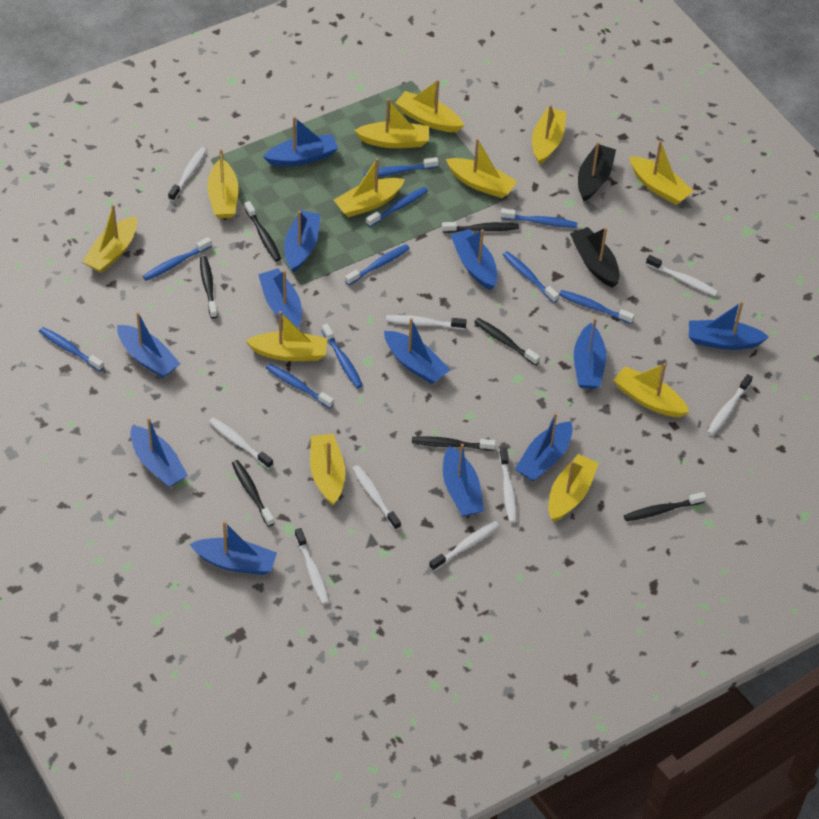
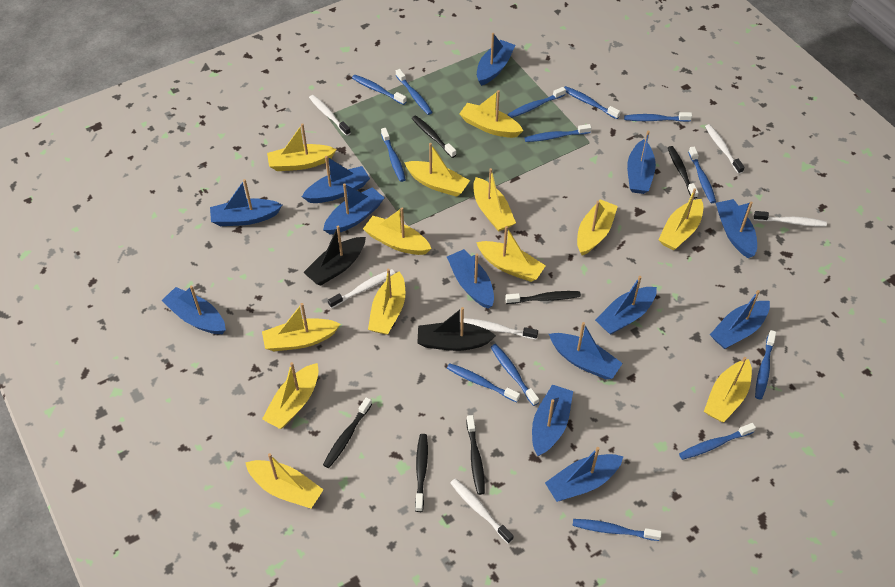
black toothbrush: [200,256,218,319] [232,460,275,527] [244,201,281,261] [412,436,496,451] [442,222,519,233] [474,318,540,366] [624,492,706,521] = 7 -> [323,397,372,468] [412,115,456,158] [415,434,428,512] [466,415,485,495] [505,291,581,304] [668,146,699,199] = 6
blue boat: [117,312,180,378] [130,418,188,488] [190,521,277,575] [258,268,302,328] [263,116,338,166] [284,210,321,273] [384,318,450,384] [443,443,484,517] [451,229,497,290] [515,413,573,482] [574,318,606,389] [689,301,769,350] = 12 -> [161,286,226,334] [210,179,282,226] [302,156,370,203] [323,183,384,235] [447,249,494,309] [477,33,516,86] [532,385,573,456] [545,447,624,502] [549,322,623,379] [595,276,657,335] [627,131,656,194] [710,290,770,349] [716,199,757,258] = 13
blue toothbrush: [39,327,104,371] [143,237,212,281] [266,363,334,408] [322,324,363,388] [345,244,410,285] [363,157,438,177] [366,187,428,227] [501,208,578,228] [503,251,559,303] [559,290,635,324] = 10 -> [352,75,407,105] [381,128,406,182] [396,69,433,115] [447,363,520,402] [491,344,539,406] [508,87,566,118] [525,124,591,142] [564,86,621,119] [573,519,662,541] [624,112,692,122] [679,423,756,460] [688,147,716,203] [755,330,776,400] = 13
white toothbrush: [168,147,207,201] [209,417,273,469] [295,528,330,604] [352,465,401,530] [386,315,467,330] [429,521,499,571] [499,448,517,523] [646,255,718,296] [707,374,753,436] = 9 -> [309,95,351,136] [328,269,395,308] [451,478,514,544] [464,318,538,339] [705,124,745,174] [754,211,827,227] = 6
yellow boat: [82,204,137,273] [207,149,238,218] [246,311,327,361] [310,434,345,505] [334,158,405,217] [354,98,429,148] [395,79,464,132] [446,138,517,198] [532,105,567,165] [548,454,599,522] [614,363,689,417] [630,141,693,205] = 12 -> [245,453,324,509] [262,303,340,351] [262,362,319,429] [267,123,337,171] [363,208,432,255] [368,269,405,335] [404,143,470,197] [459,90,523,138] [473,168,516,232] [476,226,546,282] [577,199,618,255] [658,188,703,251] [704,357,752,422] = 13

